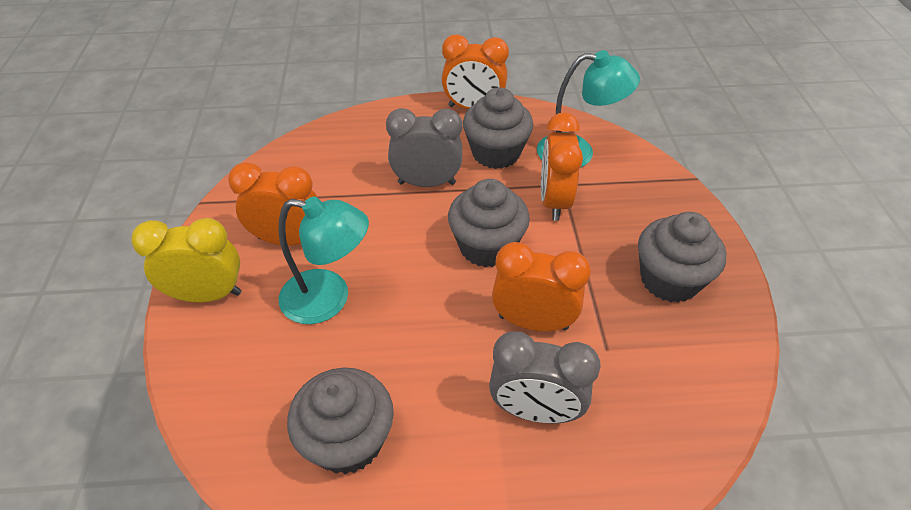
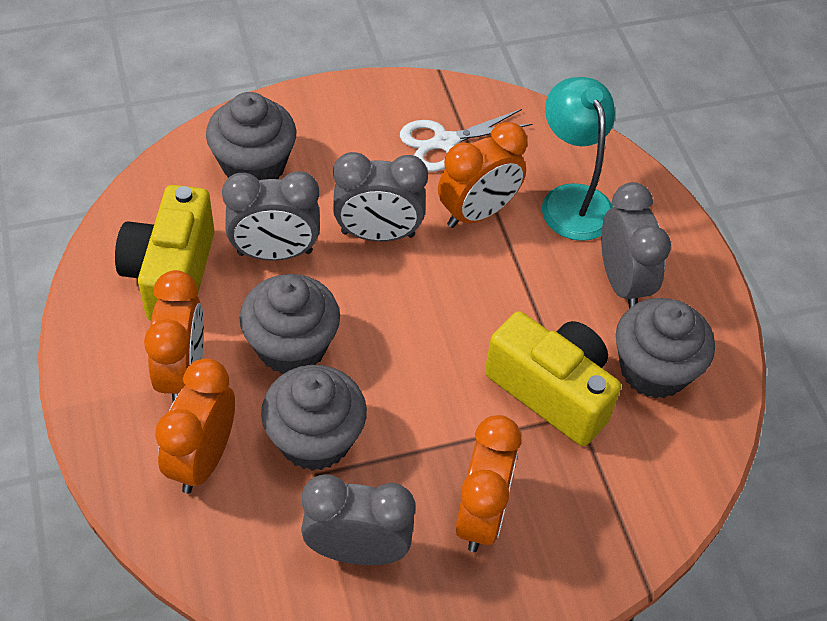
grey clock: [386,108,463,187] [489,331,601,424] = 2 -> [222,171,320,261] [301,474,415,565] [333,152,428,242] [601,182,671,308] = 4
turquoise lamp: [278,196,369,324] [537,50,640,168] = 2 -> [542,77,615,241] = 1
white scissors: none = 0 -> [400,109,532,172] = 1
yellow camera: none = 0 -> [115,185,214,321] [485,311,621,446] = 2
yellow clock: [131,218,242,302] = 1 -> none = 0

